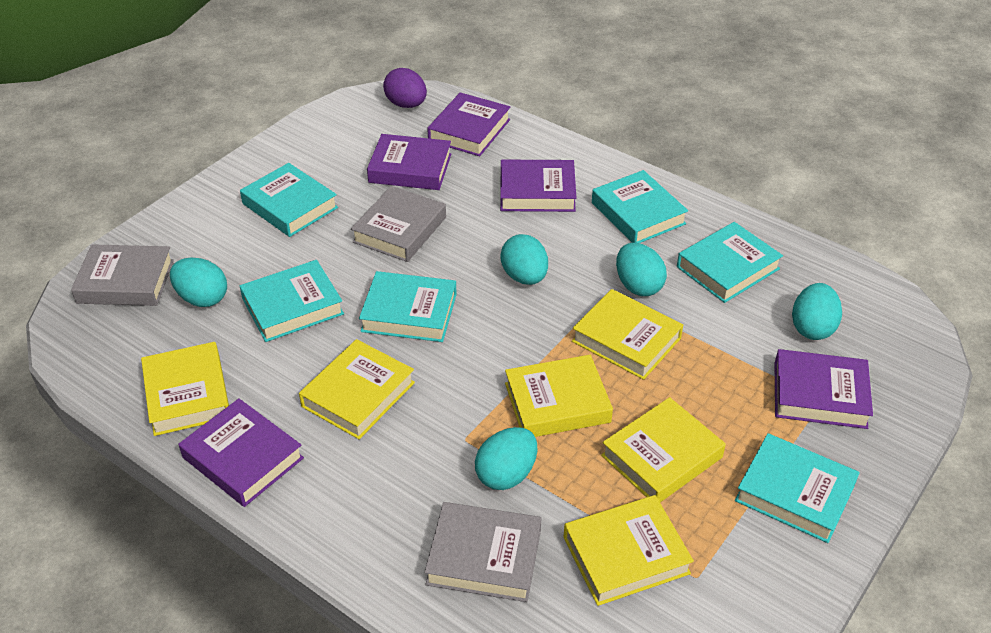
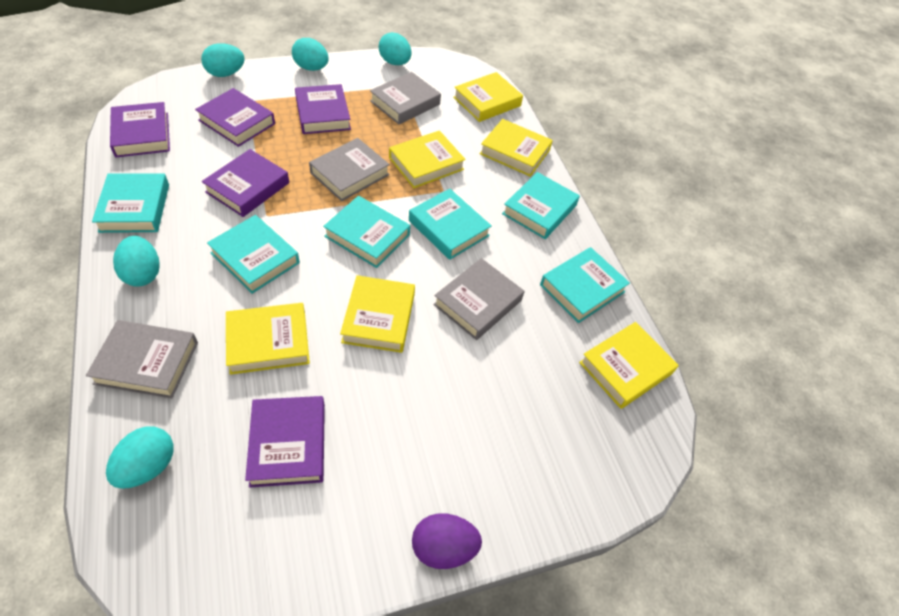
grey book: [71,244,174,306] [351,186,446,262] [424,502,541,602] = 3 -> [86,320,198,398] [309,138,390,201] [370,72,441,124] [433,258,524,340] = 4

